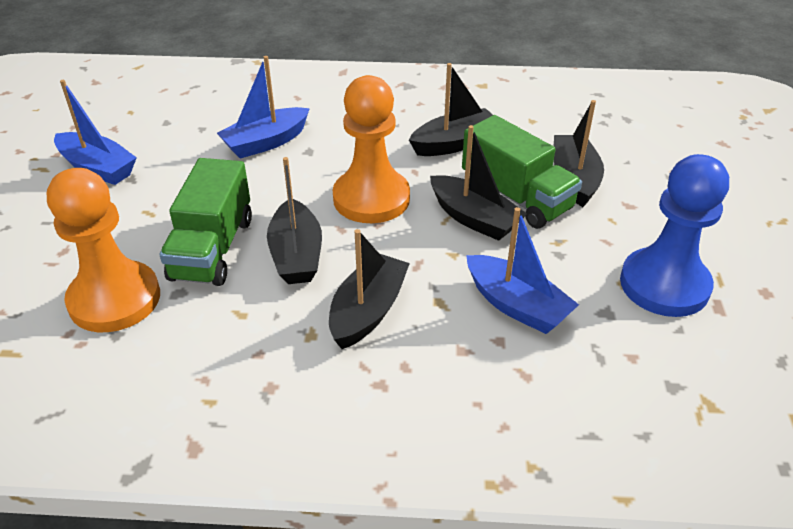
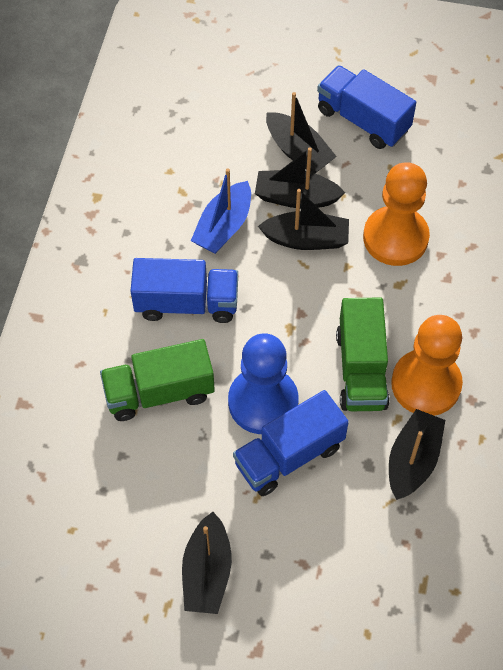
blue boat: [54,80,137,185] [217,56,310,159] [466,207,579,334] = 3 -> [191,168,251,254] = 1
blue truck: none = 0 -> [130,258,238,323] [233,390,349,496] [317,65,416,149] = 3

